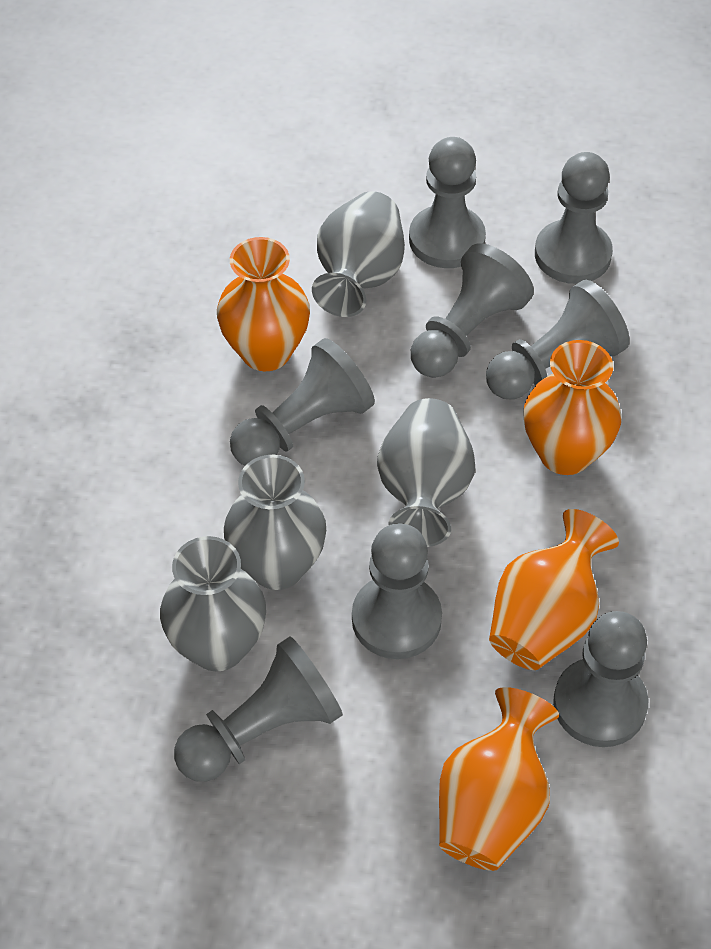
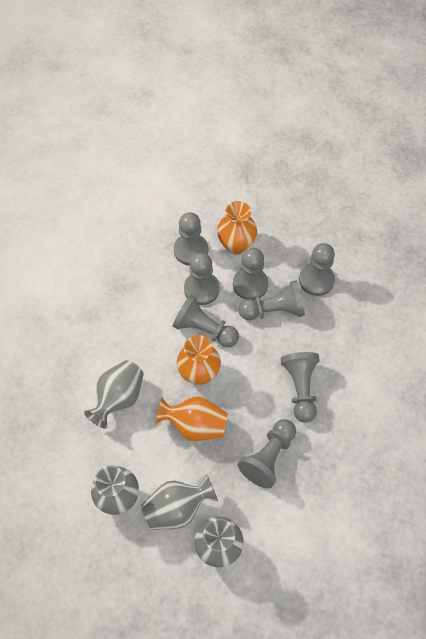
orange vase: [217,237,310,371] [439,687,559,871] [489,509,619,670] [523,340,621,475] = 4 -> [155,396,228,441] [177,335,221,385] [217,201,257,254] = 3

